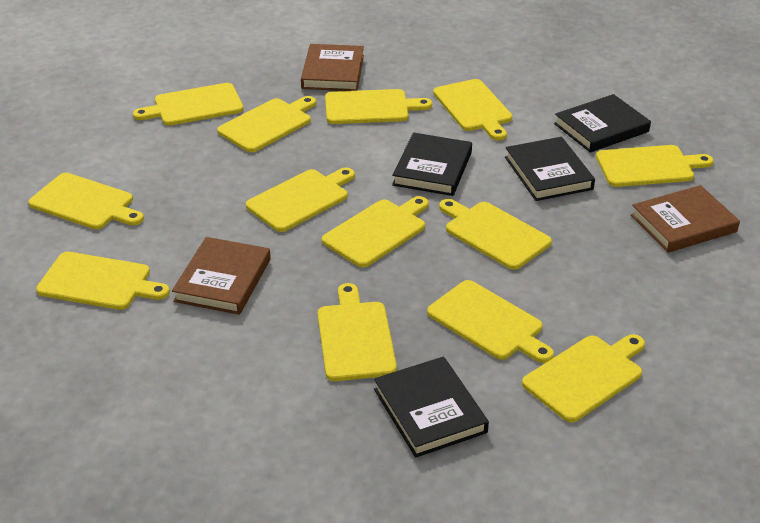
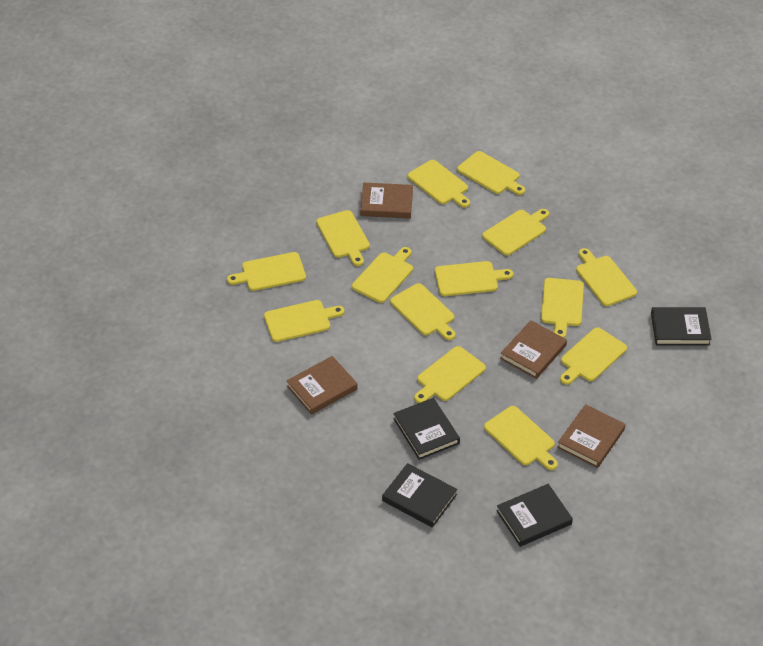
brown book: [172,237,271,315] [301,44,364,91] [631,185,740,253] = 3 -> [286,356,358,415] [360,183,413,219] [500,320,567,379] [557,404,626,468] = 4
yellow cutting board: [28,173,144,229] [36,252,170,310] [133,83,243,126] [217,96,316,152] [246,167,355,232] [318,283,397,381] [322,196,429,267] [325,89,432,124] [427,280,554,363] [433,79,513,140] [439,199,552,270] [522,334,645,422] [596,145,714,187] = 13 -> [227,252,306,291] [264,300,344,342] [316,210,370,266] [352,247,413,303] [390,283,455,340] [407,160,470,208] [414,346,486,403] [435,261,513,296] [457,151,525,195] [482,209,549,256] [484,406,558,470] [541,278,584,338] [560,327,627,385] [576,248,637,306] = 14

